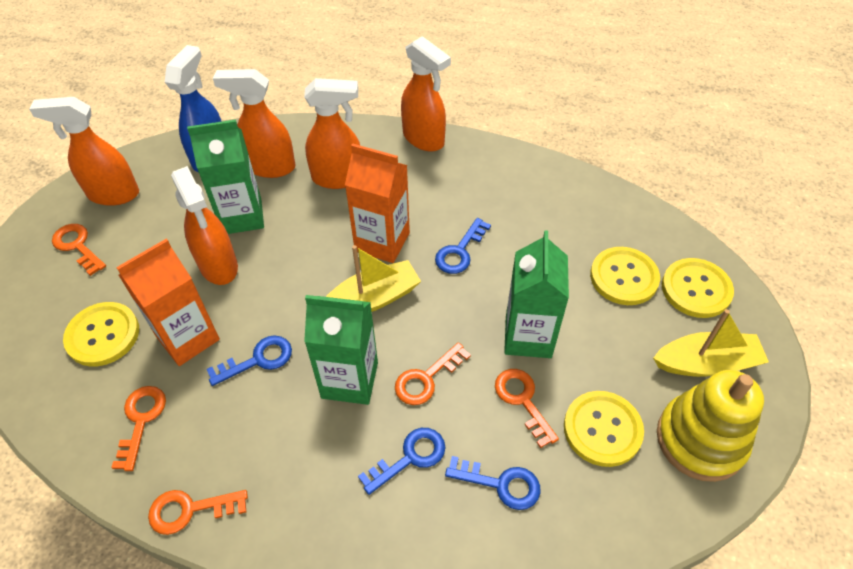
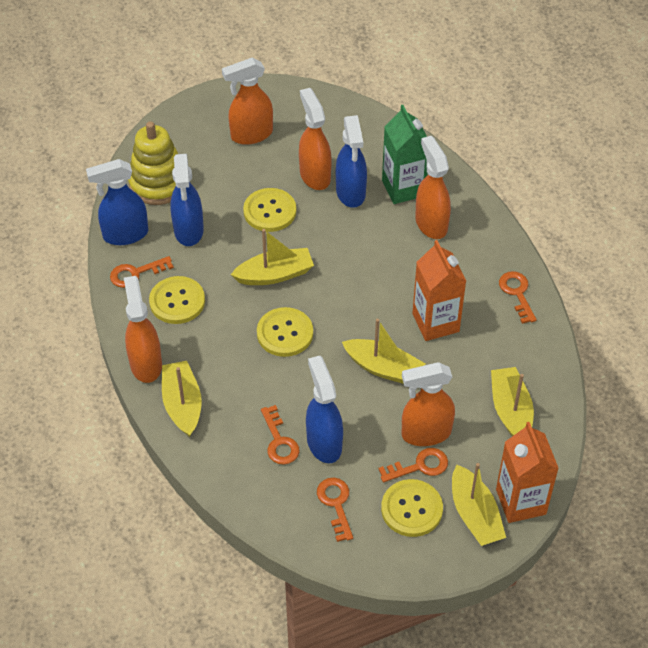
blue key: [207,335,292,386] [358,428,445,495] [435,218,491,274] [445,456,541,510] = 4 -> none = 0
blue spray bottle: [165,45,222,172] = 1 -> [86,159,148,245] [170,154,204,246] [306,356,343,463] [336,115,367,208] = 4
green carton: [187,120,264,234] [304,295,378,405] [504,230,569,358] = 3 -> [382,105,427,204] = 1
yellow boat: [326,245,421,312] [653,309,769,377] = 2 -> [162,361,202,437] [231,229,314,285] [342,319,426,384] [452,463,506,546] [491,367,534,436] = 5

